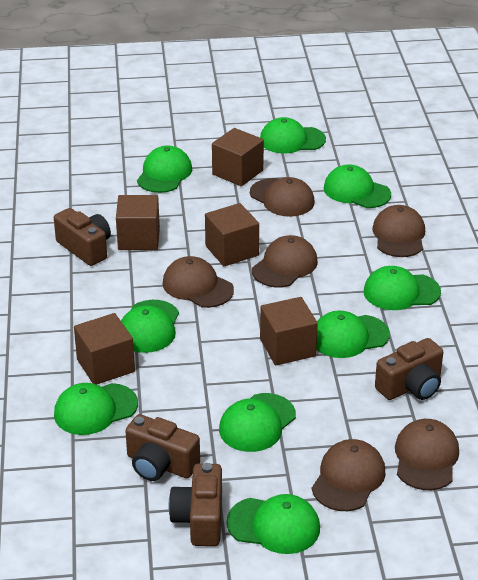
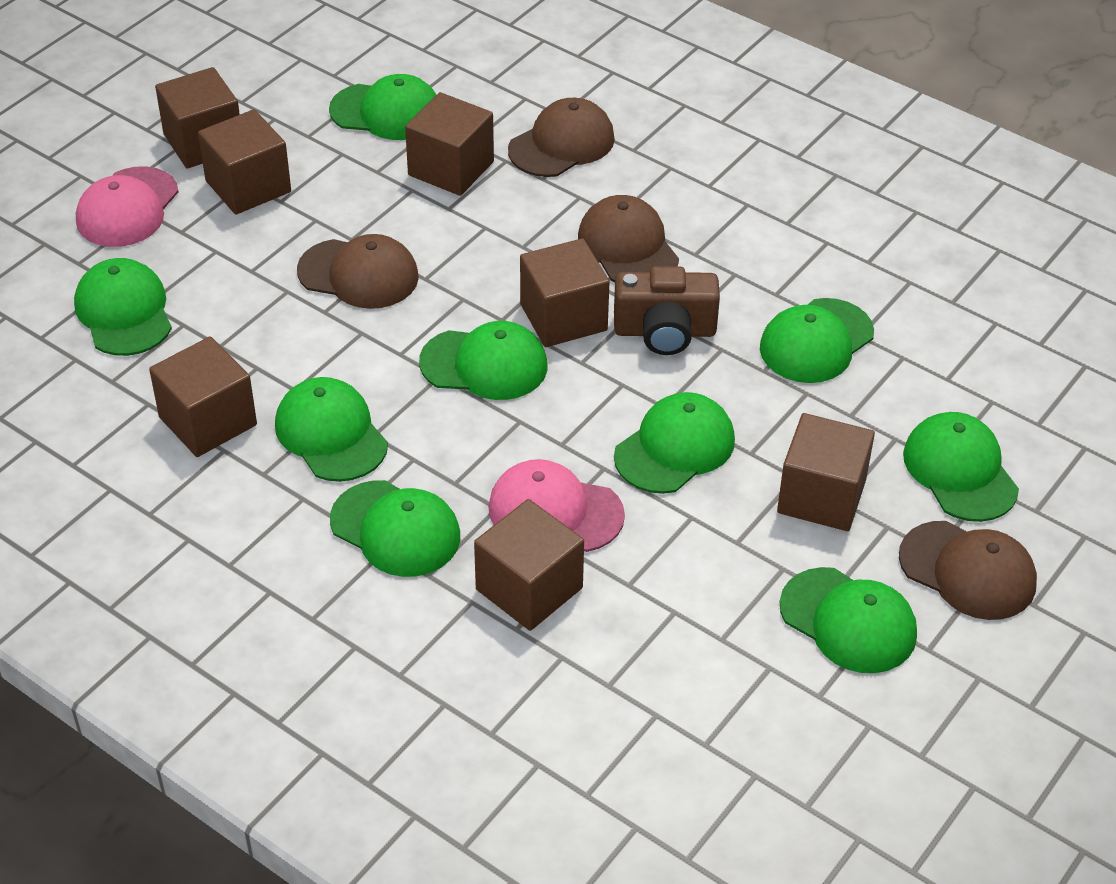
brown camera: [54,208,111,266] [125,414,200,481] [169,463,222,546] [375,338,443,400] = 4 -> [614,266,720,355] = 1
brown cap: [162,256,234,308] [250,177,315,217] [252,235,318,288] [312,439,386,511] [372,205,425,257] [395,419,459,490] = 6 -> [297,234,419,309] [508,98,615,177] [578,195,679,282] [899,521,1037,620] = 4
brown cube: [74,313,135,385] [116,195,160,250] [205,203,259,266] [212,128,264,186] [260,297,318,366] = 5 -> [149,336,257,457] [155,67,240,168] [198,109,291,215] [405,92,494,196] [474,499,584,631] [520,238,609,347] [777,413,875,531] = 7
pink cap: none = 0 -> [76,166,179,247] [488,459,625,552] = 2

